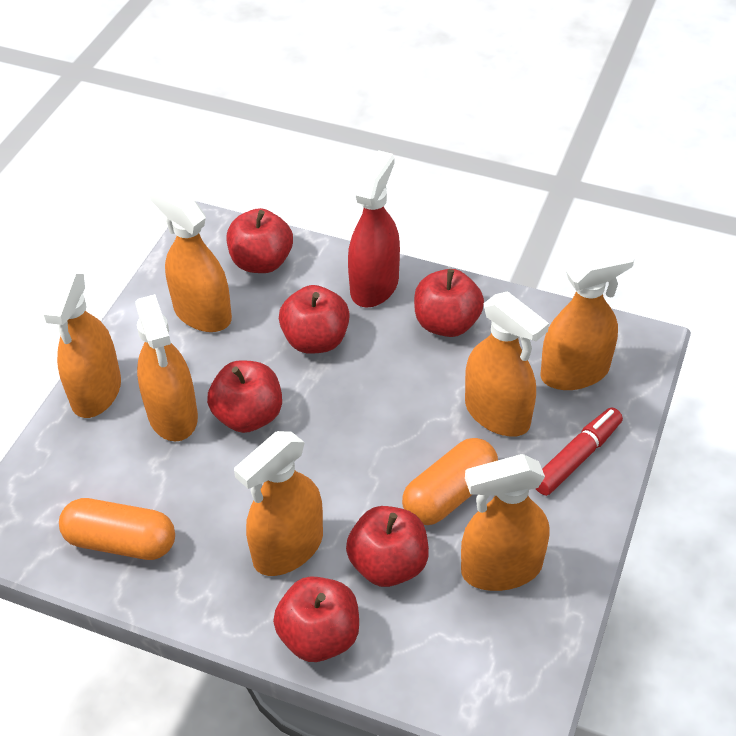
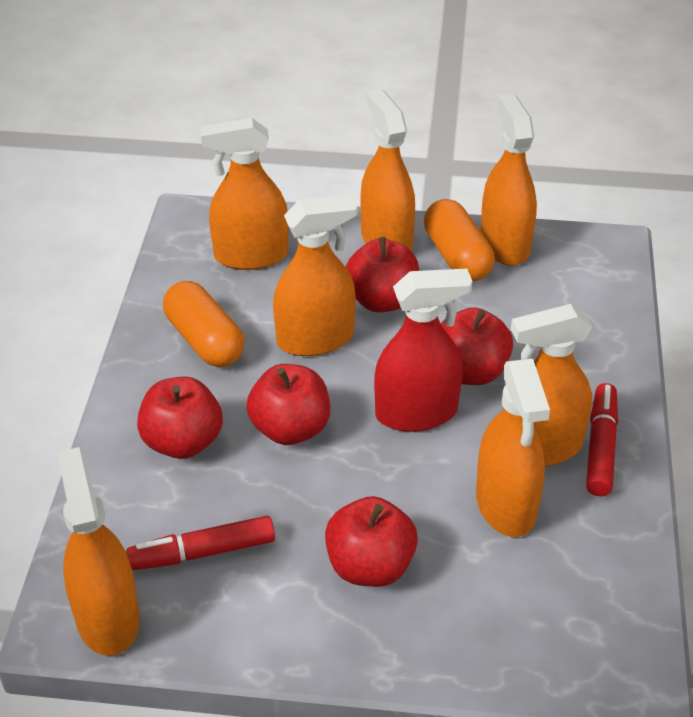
red apple: [207,360,282,433] [227,208,293,273] [273,576,359,662] [279,285,350,354] [346,506,429,587] [414,269,484,337] = 6 -> [137,376,223,459] [246,364,330,445] [325,496,418,587] [346,237,419,312] [440,308,513,385] = 5
red marker: [535,407,623,496] = 1 -> [126,516,275,570] [586,383,618,496] = 2

